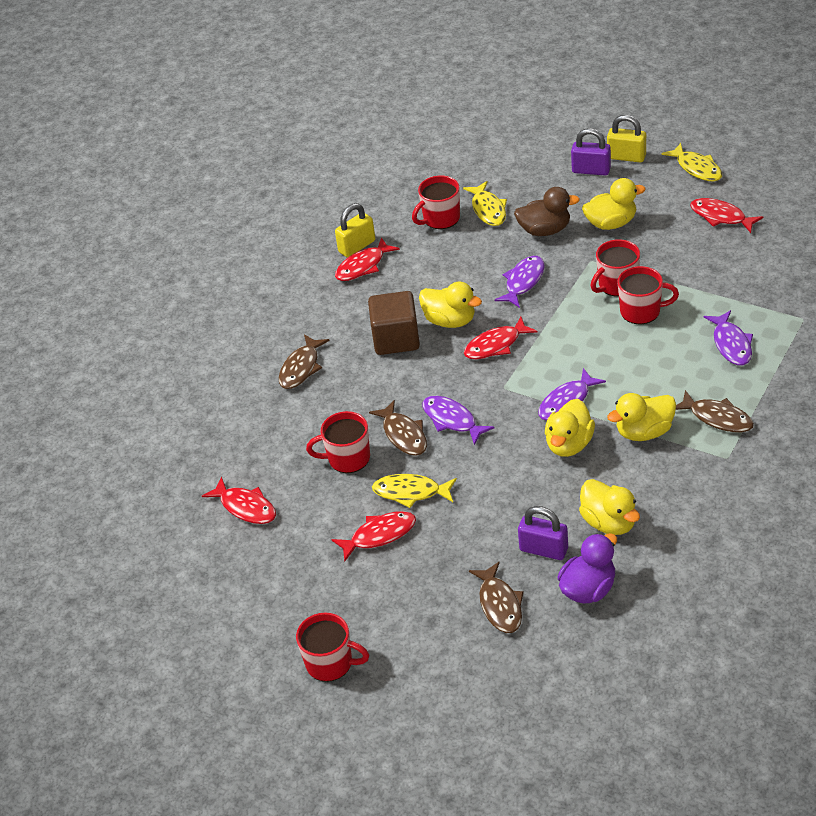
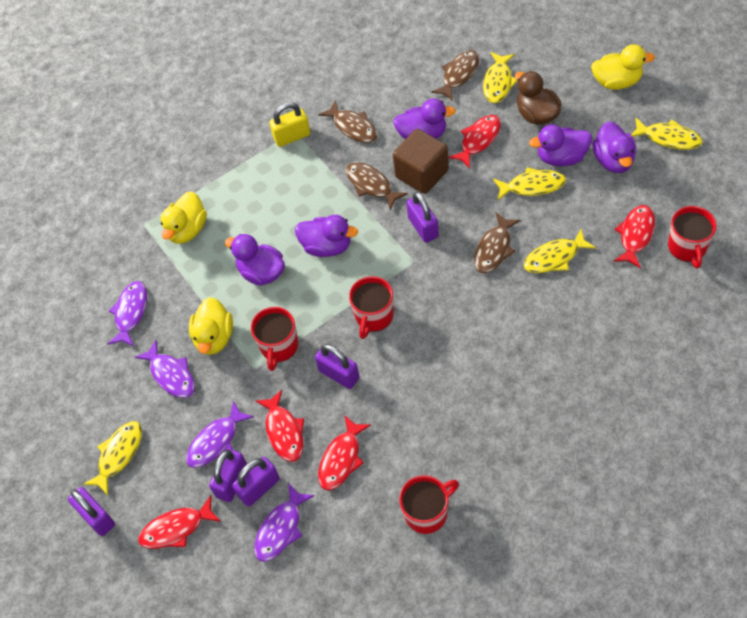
purple duck: [557,533,617,604] = 1 -> [225,234,285,286] [295,215,358,257] [393,99,456,139] [529,124,592,166] [593,121,636,173] = 5
purple padlock: [518,506,568,560] [571,128,611,176] = 2 -> [68,487,115,536] [209,449,247,502] [232,457,280,507] [315,344,360,389] [406,192,439,243] = 5
red mug: [296,613,369,682] [306,411,370,473] [412,175,460,229] [590,239,640,297] [617,266,679,324] = 5 -> [251,307,298,371] [349,276,394,339] [399,475,459,534] [668,206,717,268] = 4
yellow duck: [419,282,482,328] [545,399,595,457] [579,479,640,535] [582,178,646,230] [607,393,676,441] = 5 -> [160,191,207,244] [189,297,233,355] [591,44,655,90] = 3
yellow fish: [372,474,457,508] [463,181,507,226] [661,143,722,181] = 3 -> [84,421,142,495] [483,52,517,103] [493,167,566,200] [524,229,596,273] [631,118,703,150] = 5
yellow padlock: [335,203,375,257] [607,115,646,162] = 2 -> [269,102,310,147] = 1

